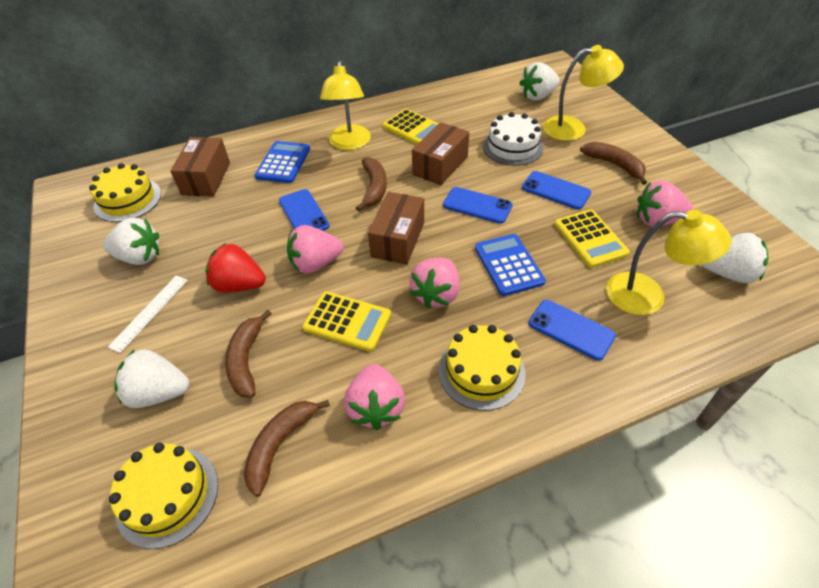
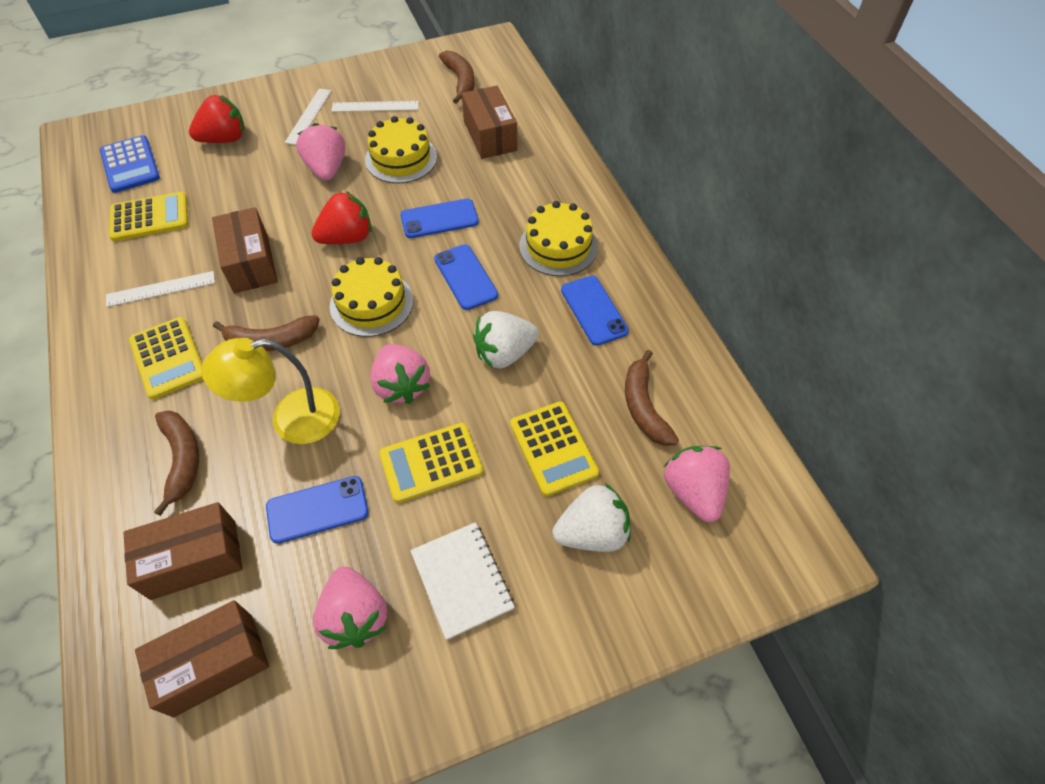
blue calculator: [255,141,310,183] [475,234,546,296] = 2 -> [100,135,160,193] = 1
brown box: [170,137,230,197] [368,192,424,265] [412,122,469,185] = 3 -> [123,502,243,600] [135,600,269,717] [212,207,278,293] [462,86,517,159] = 4
red strawberry: [205,243,266,293] = 1 -> [189,95,245,143] [311,191,371,244] = 2
white cake: [483,112,543,166] = 1 -> none = 0
white notebook: none = 0 -> [410,522,515,640] = 1
white ruler: [108,276,188,353] = 1 -> [106,271,215,307] [285,88,331,145] [331,101,419,112] = 3
white strawberry: [103,218,159,265] [114,349,189,408] [519,62,560,100] [702,233,768,283] = 4 -> [473,311,539,369] [552,483,631,552] = 2
yellow calculator: [302,291,391,352] [383,109,439,145] [554,209,630,268] = 3 -> [109,192,188,241] [129,317,203,399] [379,423,483,503] [510,402,599,496] = 4
yellow lamp: [320,60,371,150] [543,45,624,141] [606,210,731,315] = 3 -> [201,338,340,444] = 1

